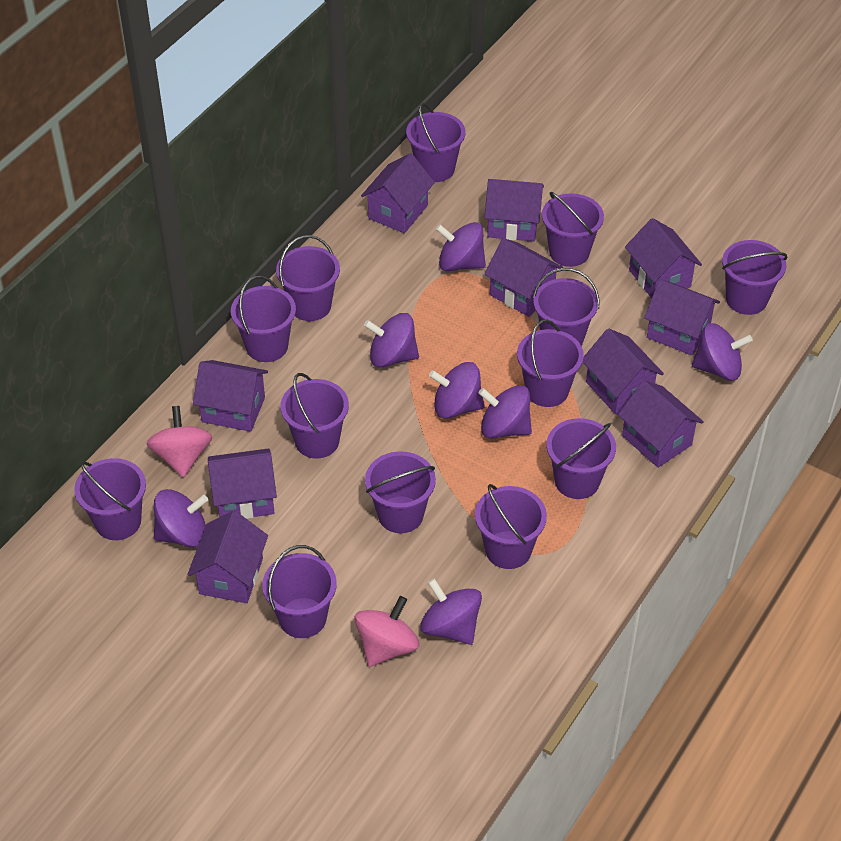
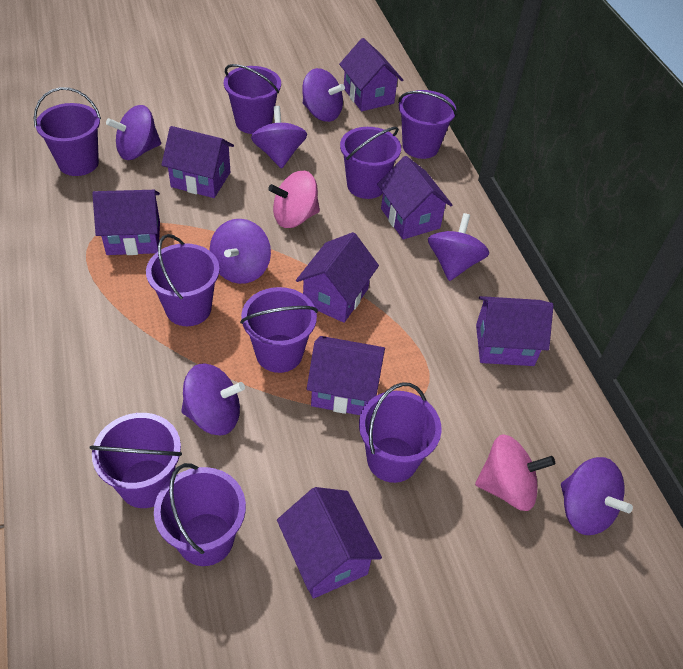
purple bucket: [74,458,146,540] [231,276,296,362] [262,545,337,638] [276,235,340,321] [281,373,349,458] [365,451,436,533] [406,103,465,182] [475,484,547,569] [517,319,584,407] [533,268,600,346] [542,192,604,267] [546,418,616,499] [722,240,788,315] = 13 -> [34,87,101,176] [90,413,182,508] [146,234,220,326] [154,463,246,566] [224,64,281,134] [240,287,318,373] [340,127,401,199] [359,382,442,483] [398,90,457,159] = 9
purple house: [187,511,268,603] [193,360,268,432] [208,448,277,519] [361,153,435,233] [484,179,544,241] [484,238,563,317] [583,328,664,415] [618,380,704,468] [625,218,702,298] [644,279,720,356] = 10 -> [92,190,160,255] [161,126,234,198] [277,487,382,599] [296,232,379,323] [307,336,385,415] [339,38,403,111] [377,156,452,239] [476,296,554,366] = 8

